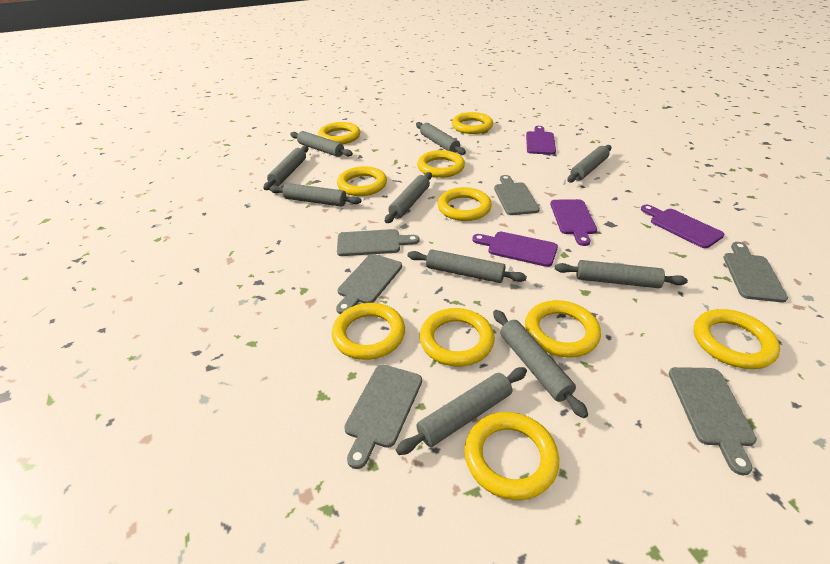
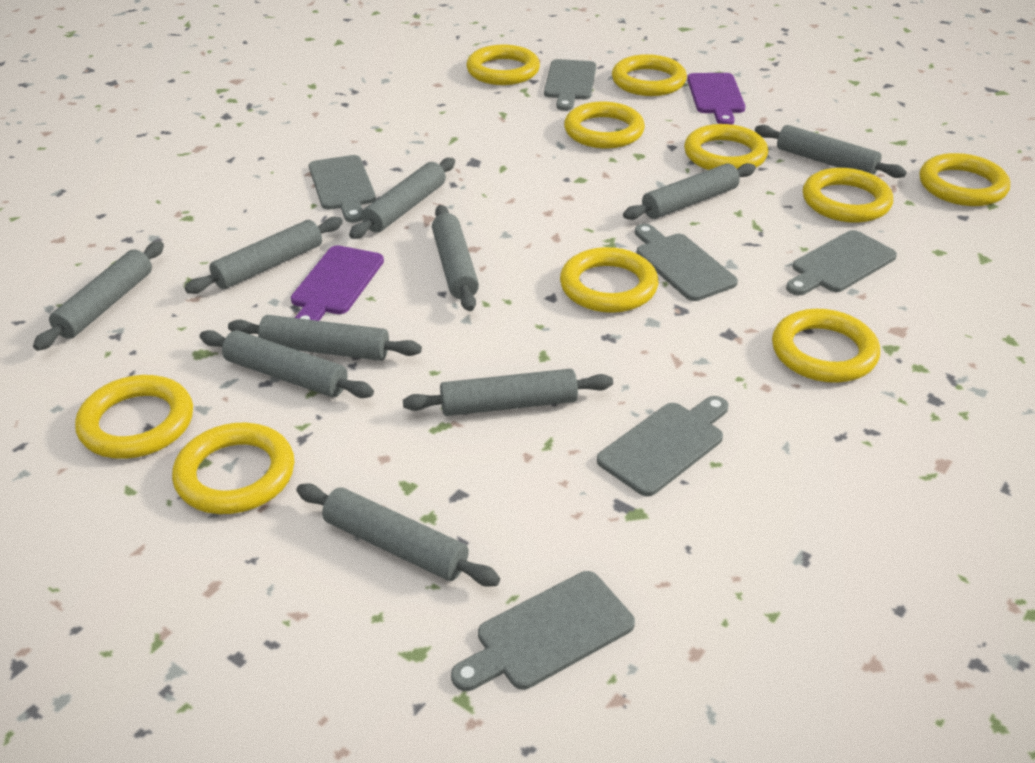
purple cutting board: [472,232,558,267] [526,126,556,155] [550,199,597,246] [641,205,724,248] = 4 -> [291,245,384,321] [687,73,745,125] = 2

